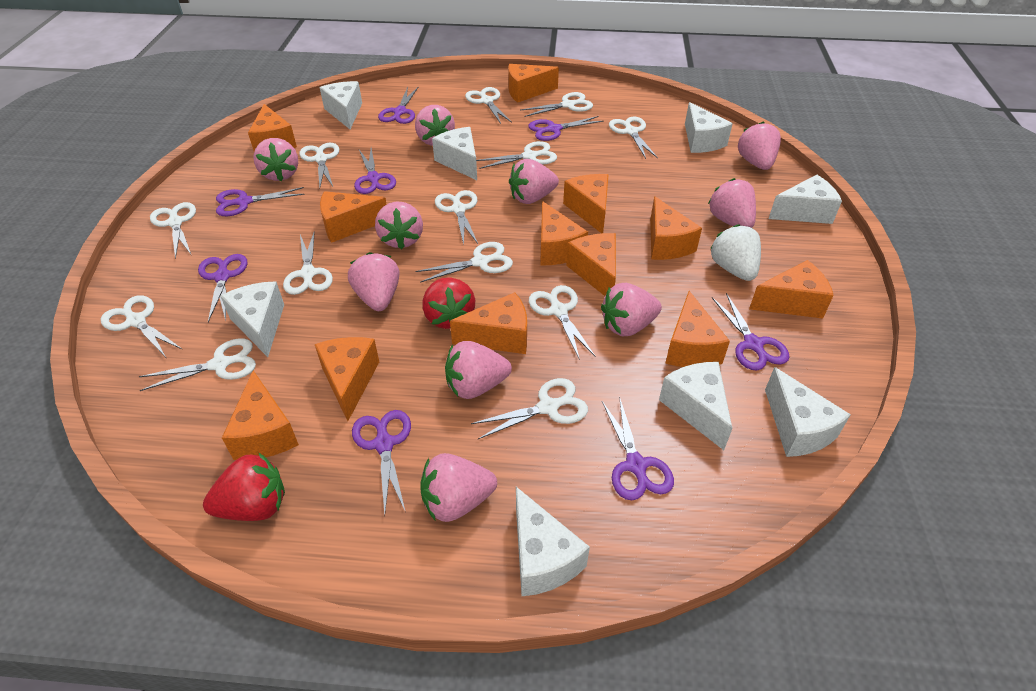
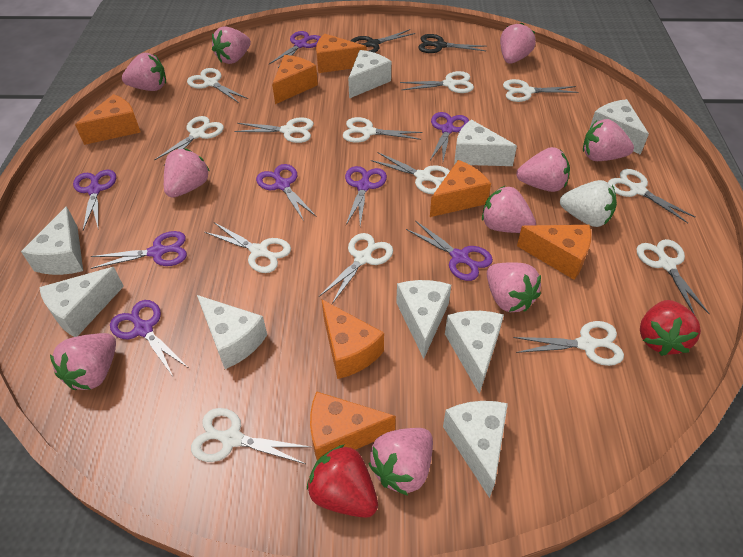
black scissors: none = 0 -> [351,29,415,53] [418,34,487,53] = 2
orange cheese: [222,370,299,460] [248,104,297,152] [315,337,379,421] [320,191,387,243] [450,292,527,354] [508,64,559,103] [540,201,588,266] [563,174,609,233] [566,233,616,296] [650,196,702,260] [665,291,730,367] [749,260,834,319] = 12 -> [75,94,141,145] [272,55,318,104] [310,391,396,461] [316,33,367,73] [322,300,384,379] [430,160,491,217] [517,225,591,280] = 7
white cheese: [220,282,284,357] [320,81,362,129] [432,127,477,180] [516,487,590,596] [659,362,732,450] [685,102,733,153] [765,367,851,457] [769,175,842,224] = 8 -> [21,206,83,275] [39,267,124,337] [197,295,267,369] [348,50,391,99] [396,280,451,359] [443,401,508,498] [445,311,504,394] [454,120,517,166] [590,99,649,155] = 9

